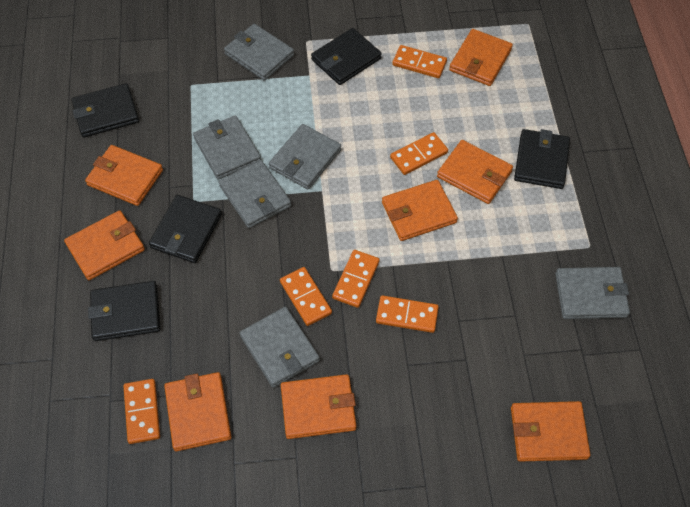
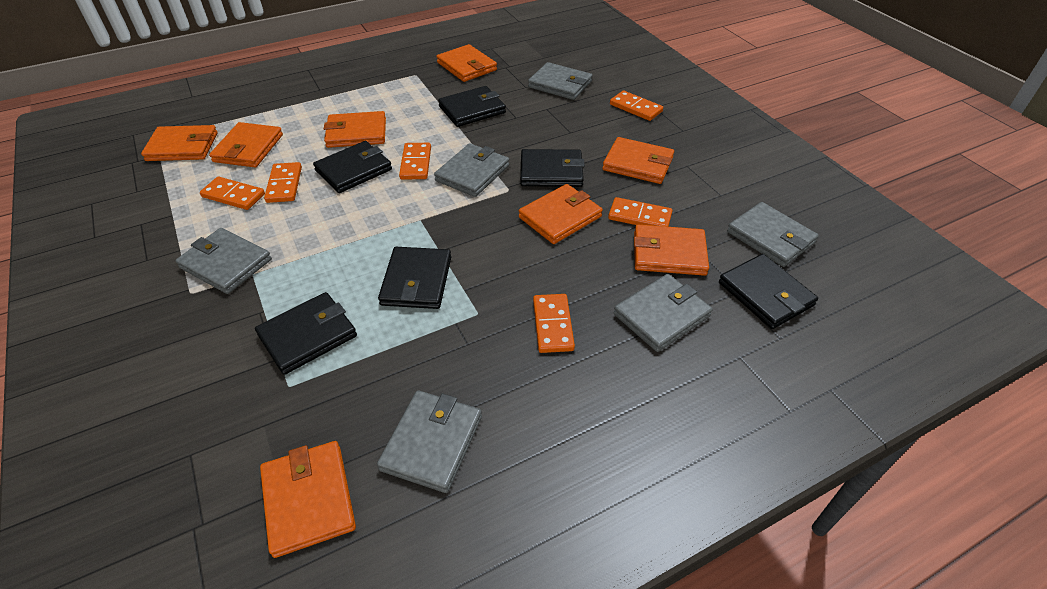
black wallet: [72,83,139,138] [88,281,160,341] [149,195,222,263] [311,28,382,85] [514,129,570,189] = 5 -> [255,292,357,375] [313,141,392,193] [378,247,451,309] [438,86,506,127] [520,149,585,187] [719,254,818,329] = 6

